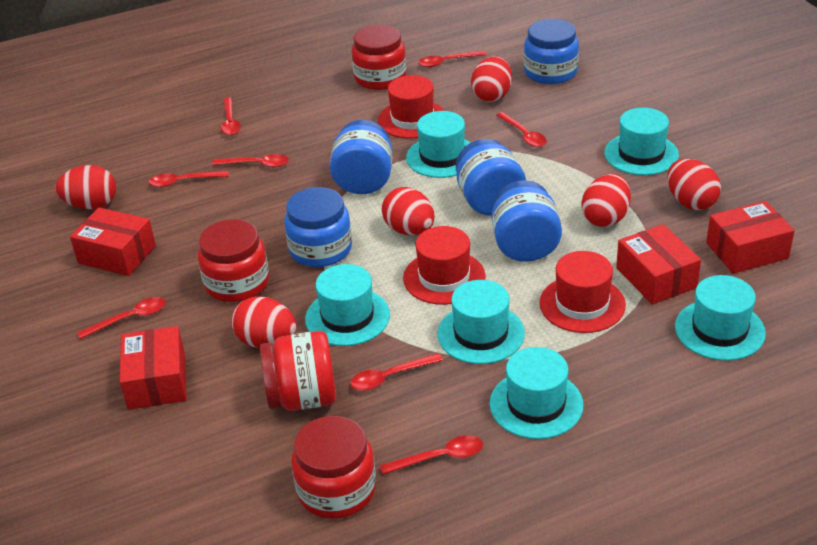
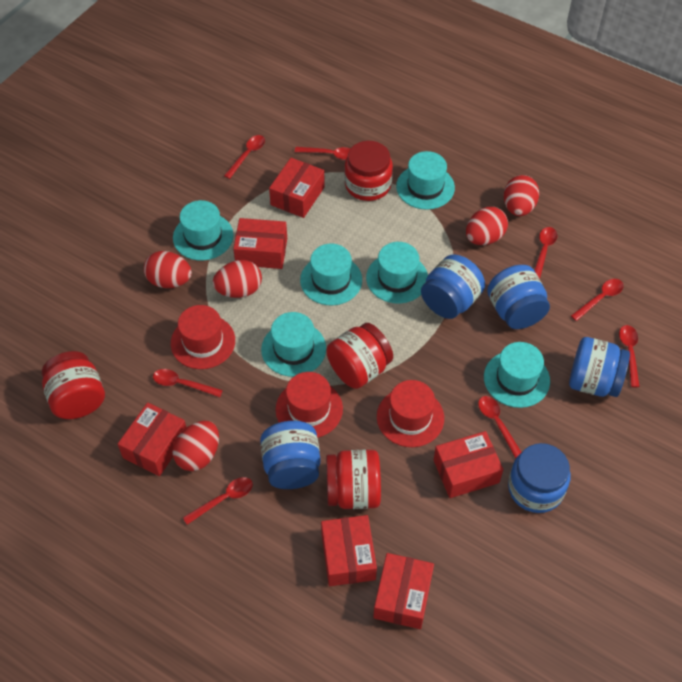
red box: [70,207,156,276] [119,326,186,410] [616,224,701,304] [706,201,794,274] = 4 -> [118,403,186,476] [233,218,287,269] [269,158,325,218] [321,515,377,586] [373,553,434,629] [434,431,503,498] = 6
red egg: [55,165,116,209] [231,296,296,348] [382,187,435,235] [471,56,512,102] [582,174,631,227] [667,159,721,210] = 6 -> [144,251,192,288] [172,421,219,471] [213,260,262,298] [466,207,508,245] [504,175,540,216] = 5

